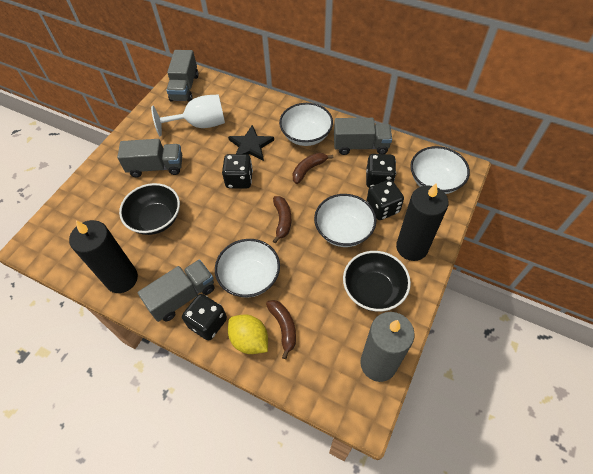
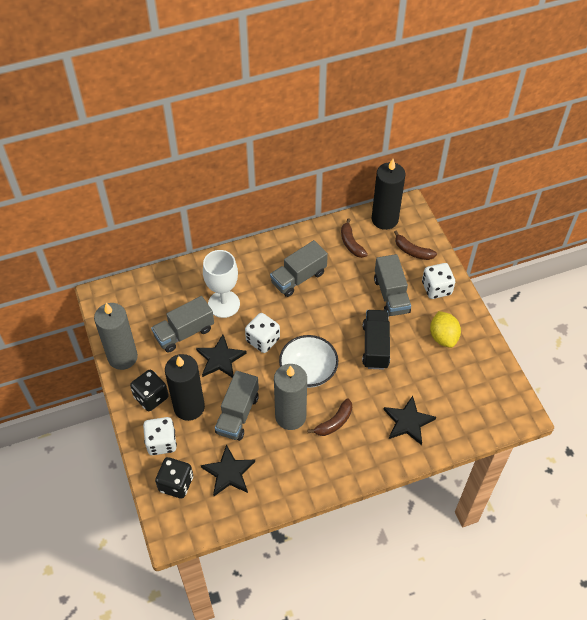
black bowl: [119,183,180,235] [343,251,411,311] = 2 -> none = 0
black dice: [182,294,227,340] [222,154,253,189] [366,154,396,188] [366,180,404,220] = 4 -> [130,370,169,411] [155,457,193,499] = 2
black star: [228,125,274,161] = 1 -> [196,335,247,378] [201,444,255,496] [384,396,436,445] = 3
black truck: none = 0 -> [362,310,390,370] = 1
grey candle: [360,312,415,382] = 1 -> [94,303,138,370] [274,364,307,430] = 2
white bowl: [215,239,280,298] [279,103,333,146] [314,194,376,247] [410,146,470,194] = 4 -> [279,335,338,388] = 1
white dice: none = 0 -> [143,417,177,455] [245,313,280,353] [422,263,455,299] = 3

